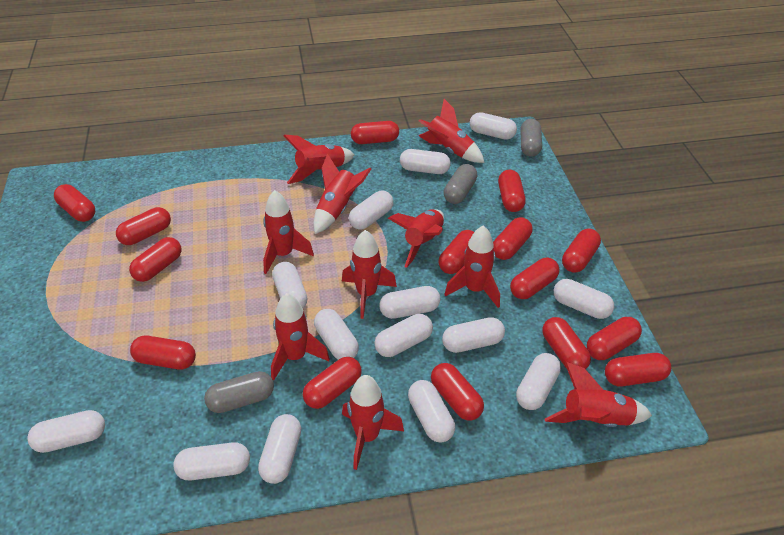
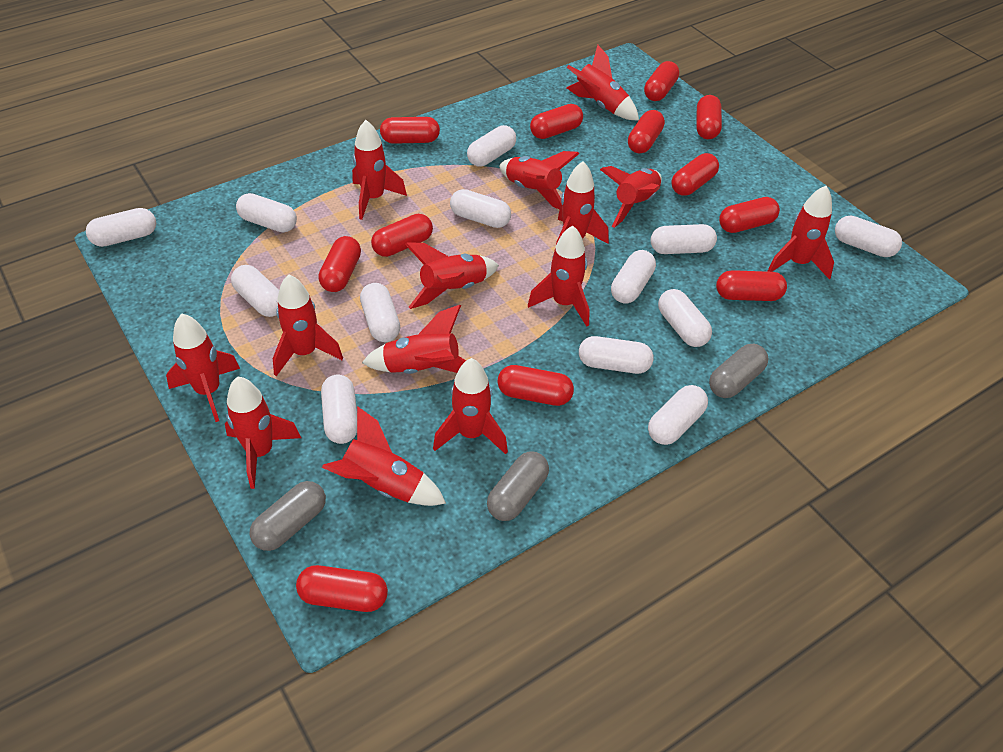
red capsule: [54,184,95,222] [116,207,171,245] [129,237,181,282] [130,336,196,370] [303,357,362,409] [351,121,399,144] [431,363,484,420] [439,230,474,274] [493,217,532,260] [498,170,526,212] [510,258,559,299] [542,317,591,369] [562,229,601,273] [587,317,642,360] [605,353,671,386] = 15 -> [296,565,388,612] [318,236,361,292] [371,214,433,257] [380,117,440,144] [497,365,574,406] [530,104,583,139] [628,110,665,154] [644,61,679,101] [671,153,719,196] [696,95,722,139] [716,270,787,301] [719,197,780,233] = 12
red rocket: [263,190,314,274] [271,293,330,381] [284,135,355,184] [313,154,371,234] [342,230,397,319] [342,375,404,470] [388,209,444,268] [419,99,485,163] [444,225,500,308] [545,362,652,427] = 10 -> [166,314,240,422] [225,376,301,489] [273,274,343,376] [322,406,446,506] [352,120,407,220] [362,305,466,374] [405,242,499,309] [433,358,508,454] [499,151,579,210] [528,225,589,327] [556,161,609,244] [567,45,639,120] [600,166,662,228] [767,186,834,280] = 14
white capsule: [27,410,105,453] [173,442,250,480] [258,414,301,484] [272,262,308,308] [314,309,359,360] [349,191,393,230] [375,314,433,357] [379,286,440,319] [400,149,451,174] [408,380,455,443] [442,317,505,353] [470,112,517,140] [516,353,561,410] [554,279,614,319] = 14 -> [86,208,156,247] [231,265,279,317] [236,193,297,232] [321,375,357,444] [360,283,400,342] [450,189,511,228] [467,125,516,166] [579,336,654,374] [611,250,656,304] [648,385,708,445] [650,224,717,254] [658,289,712,347] [835,216,902,257] = 13

